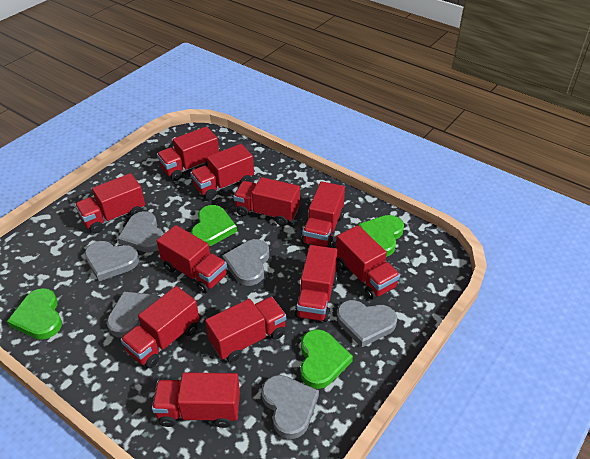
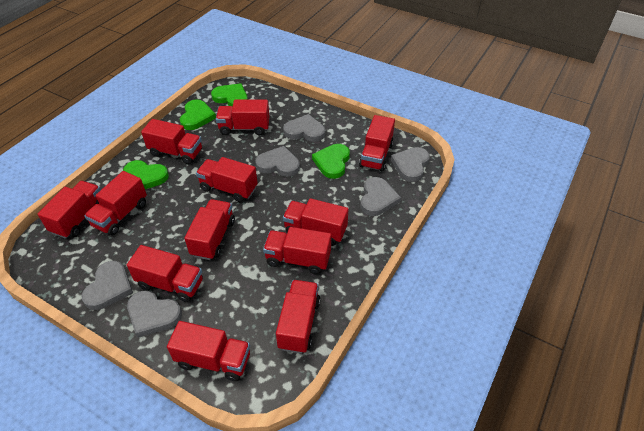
red truck: [75,173,145,233] [120,286,200,368] [152,372,240,428] [157,127,219,181] [157,225,227,293] [190,144,254,200] [205,296,287,362] [233,177,300,226] [295,245,338,322] [301,181,345,248] [336,225,400,300] = 11 -> [38,181,101,239] [84,171,147,235] [127,245,203,302] [141,119,202,164] [167,321,250,381] [184,199,235,260] [196,157,258,202] [216,100,270,135] [263,227,331,274] [276,280,321,354] [283,198,348,246] [359,115,395,171] = 12

